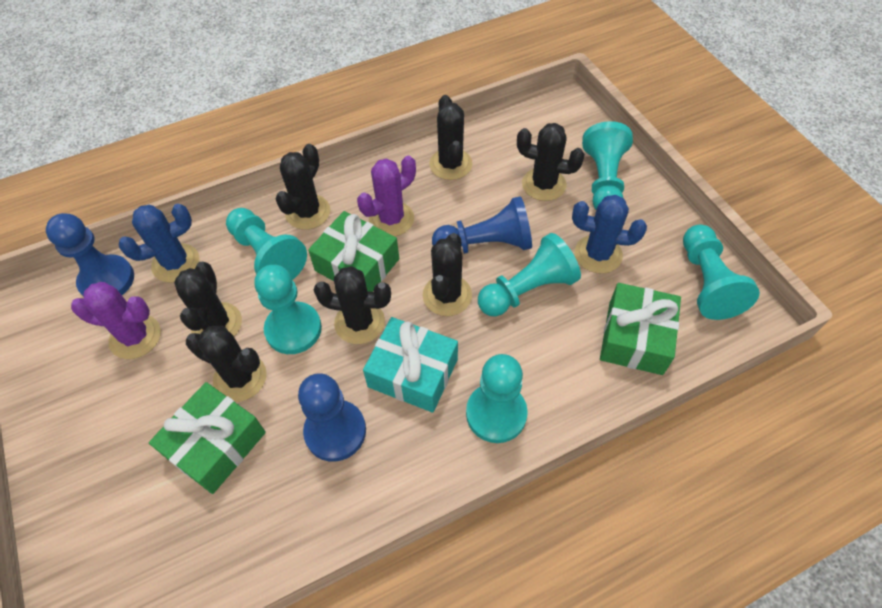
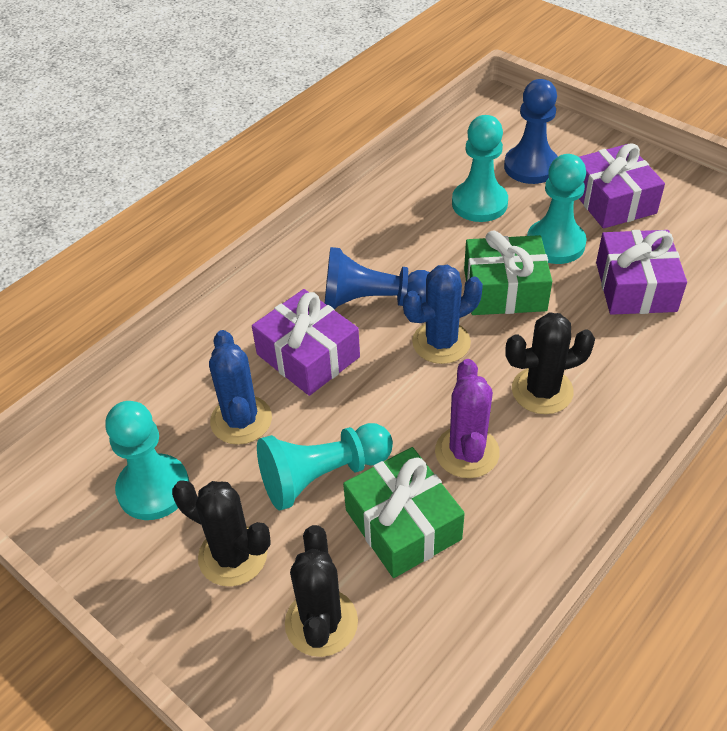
black cactus: [174,262,242,336] [186,326,267,402] [276,144,331,230] [314,266,391,344] [423,233,472,316] [429,95,473,180] [517,123,585,201] = 7 -> [172,480,271,587] [285,525,358,657] [505,312,595,414] = 3
blue pawn: [46,213,134,297] [298,373,366,462] [432,196,532,254] = 3 -> [325,247,430,310] [504,79,558,184] = 2
green gift: [149,382,266,494] [308,211,399,292] [600,283,681,375] = 3 -> [343,447,465,578] [464,231,552,315] = 2
purple cactus: [71,282,161,359] [357,156,416,236] = 2 -> [435,359,500,478] = 1
purple gift: none = 0 -> [252,289,360,396] [579,143,665,229] [596,230,687,315] = 3
turquoise gift: [363,317,458,413] = 1 -> none = 0
turquoise pawn: [226,208,307,280] [255,265,322,354] [466,354,528,443] [478,233,581,317] [582,121,633,210] [683,225,760,320] = 6 -> [105,401,189,520] [257,423,393,510] [452,115,508,222] [527,154,587,264] = 4

